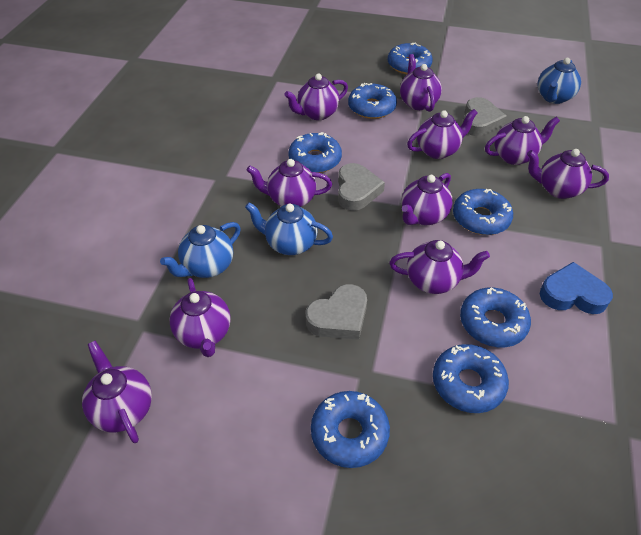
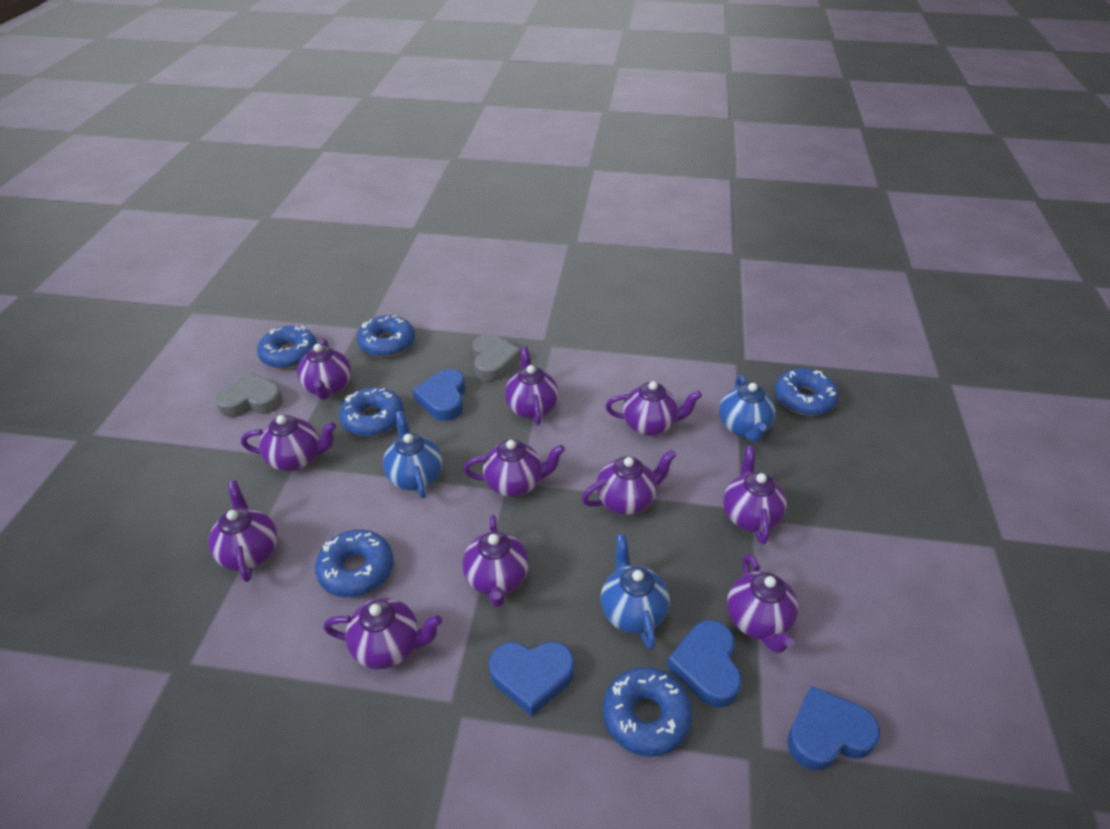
blue donut: [288,132,342,173] [311,391,390,468] [348,83,397,119] [388,43,433,74] [433,344,509,413] [453,189,513,235] [460,287,531,347] = 7 -> [257,326,317,369] [315,530,393,597] [339,387,404,437] [357,315,415,357] [603,667,692,757] [775,368,839,416] = 6
blue heart: [540,262,613,314] = 1 -> [412,369,465,421] [489,641,575,716] [667,620,742,708] [787,686,880,771] = 4
grey heart: [305,284,367,340] [338,163,385,211] [463,97,507,136] = 3 -> [215,372,283,417] [472,334,521,381] = 2
purple teapot: [82,340,152,443] [170,278,231,357] [246,159,332,207] [285,73,348,120] [389,240,490,294] [400,54,442,112] [402,173,453,225] [407,109,478,159] [485,116,560,165] [527,149,609,199] = 10 -> [208,481,277,582] [241,415,336,471] [297,338,351,400] [323,598,442,669] [462,515,529,607] [463,439,565,497] [505,346,558,425] [582,450,676,515] [605,381,702,436] [723,446,787,544] [727,553,798,653] = 11

